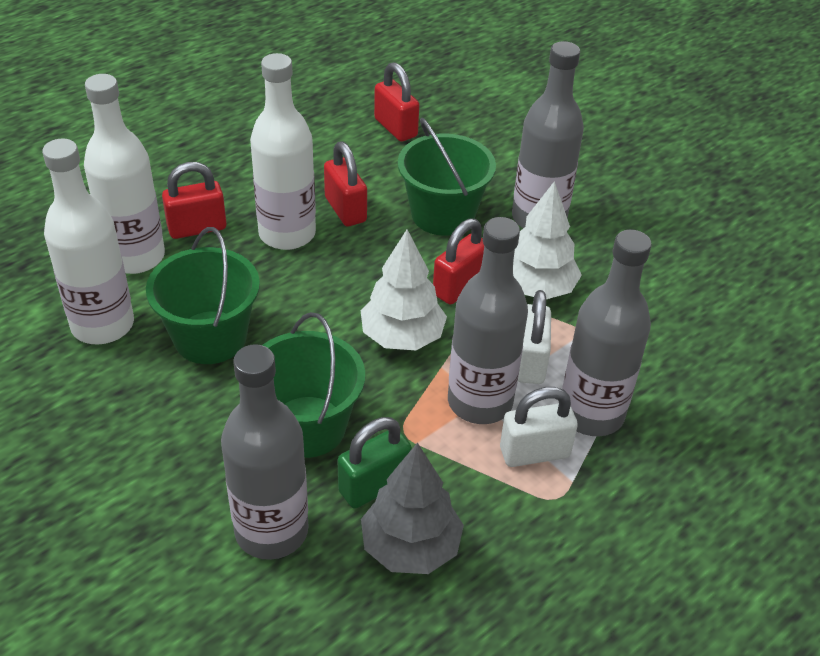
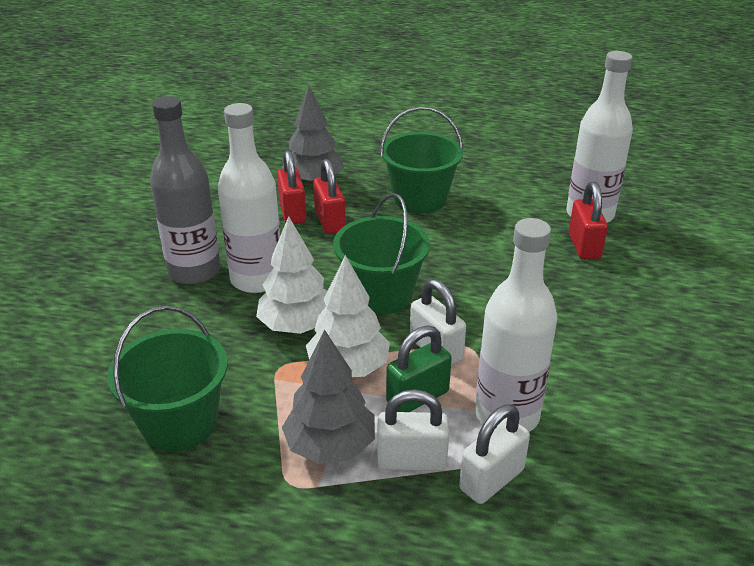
grey bottle: [221,344,309,560] [448,217,528,424] [512,41,584,228] [562,229,652,436] = 4 -> [150,96,221,284] = 1
grey tree: [361,443,464,574] = 1 -> [282,86,344,185] [282,330,375,464] = 2
red padlock: [162,162,227,239] [324,142,367,226] [374,62,419,142] [433,218,484,305] = 4 -> [277,150,307,224] [313,159,346,234] [569,182,608,260] = 3
white padlock: [500,387,578,467] [518,290,551,384] = 2 -> [377,389,449,472] [410,279,466,365] [459,404,530,504] = 3

